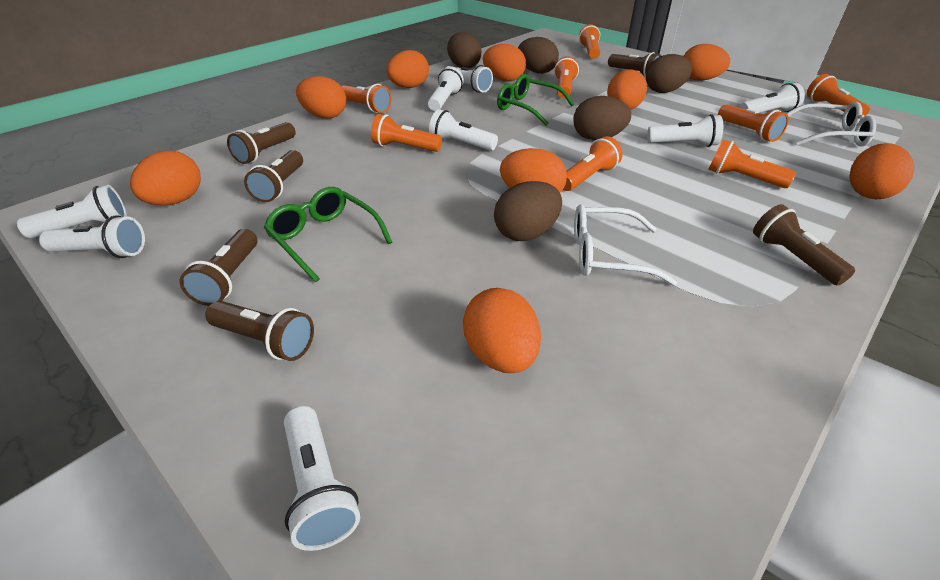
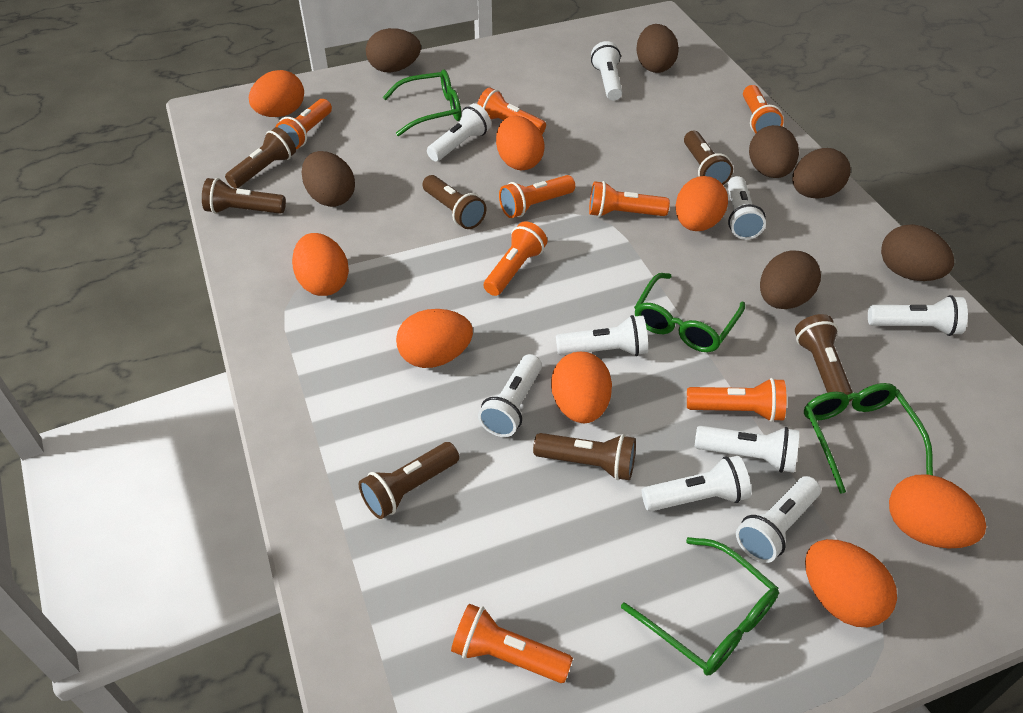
brown egg: [447,32,481,68] [494,181,562,241] [518,37,559,74] [573,96,631,140] [646,54,692,93] = 5 -> [301,151,355,207] [366,28,421,73] [636,24,679,73] [749,125,799,178] [760,250,821,309] [792,148,851,199] [881,224,954,281] = 7
brown flashlight: [180,229,257,306] [205,301,314,361] [227,122,296,164] [244,150,303,202] [608,52,661,78] [753,204,855,286] = 6 -> [202,178,286,214] [225,127,296,188] [359,442,459,519] [422,175,486,229] [533,433,636,480] [684,131,733,185] [795,314,853,402] = 7
green glasses: [264,187,392,282] [497,74,574,126] = 2 -> [383,70,461,136] [621,537,779,675] [634,273,745,352] [804,383,933,494] = 4
orange egg: [130,150,201,206] [296,76,346,119] [386,50,429,88] [463,288,541,373] [483,44,526,81] [500,148,567,192] [607,69,647,110] [684,44,730,81] [849,143,914,199] = 9 -> [249,70,304,117] [292,233,349,296] [396,309,473,368] [496,116,545,170] [551,352,612,423] [675,176,728,231] [805,539,897,627] [889,474,986,548] = 8
white flashlight: [17,185,127,238] [39,215,145,258] [284,406,360,551] [428,67,464,111] [429,109,498,151] [446,65,493,93] [647,114,723,147] [739,83,805,113] = 8 -> [427,103,491,161] [478,354,542,437] [556,315,648,356] [591,41,622,101] [642,456,751,511] [695,426,799,473] [727,176,766,240] [736,476,821,563] [868,295,968,336] = 9
white glasses: [574,204,678,286] [786,102,876,146] = 2 -> none = 0

